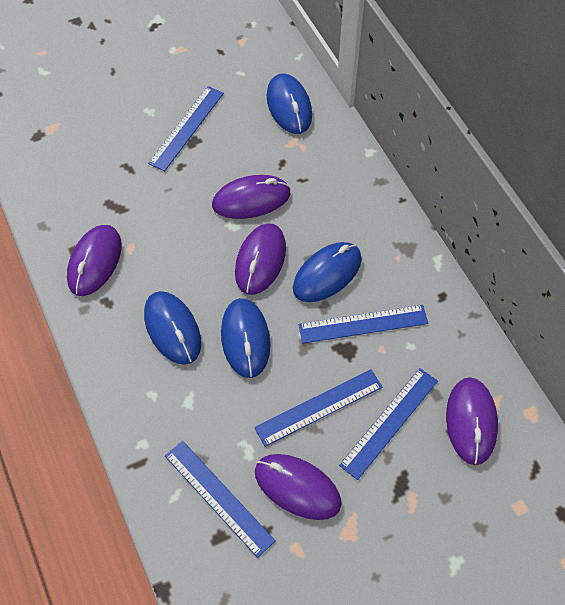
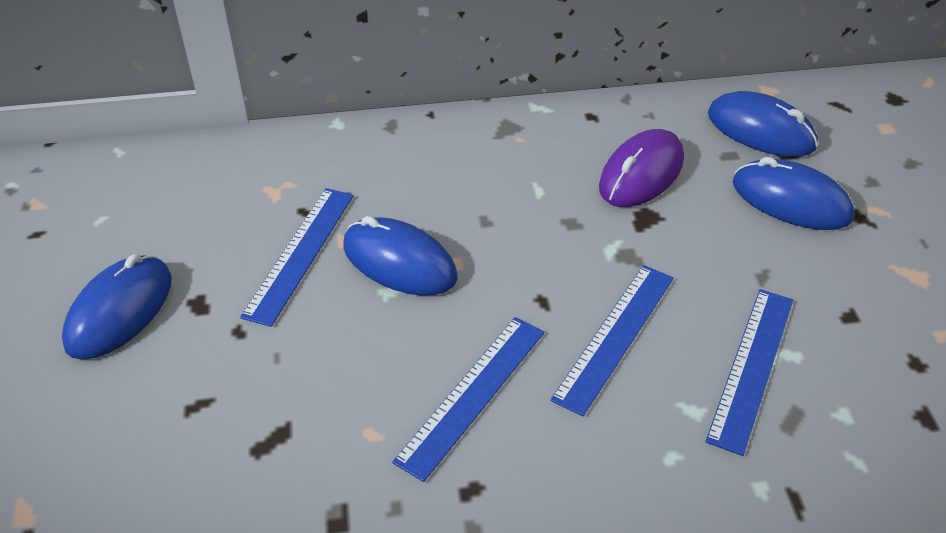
blue ruler: [148,86,224,171] [165,441,276,558] [254,369,382,447] [298,305,428,344] [339,368,438,480] = 5 -> [240,188,354,327] [392,317,544,482] [550,265,674,417] [705,289,793,456] = 4
purple mouse: [67,225,121,296] [212,175,291,219] [235,224,286,295] [255,454,342,520] [446,377,498,465] = 5 -> [599,129,684,207] = 1

